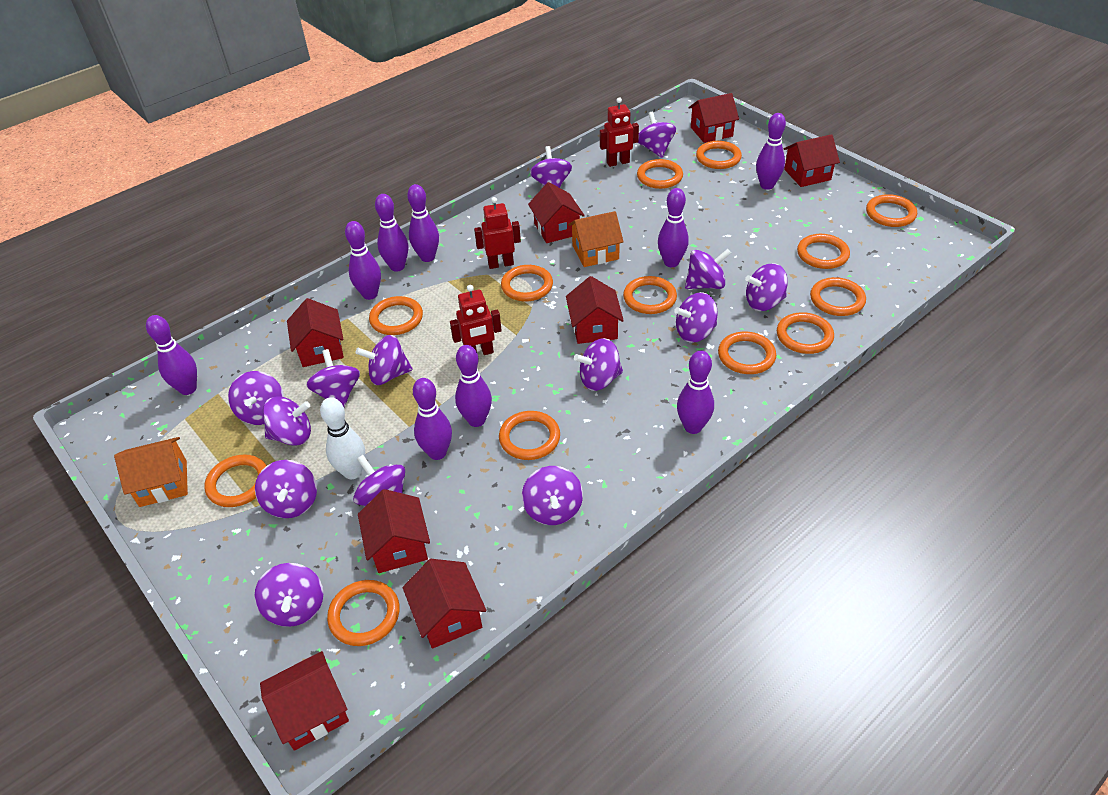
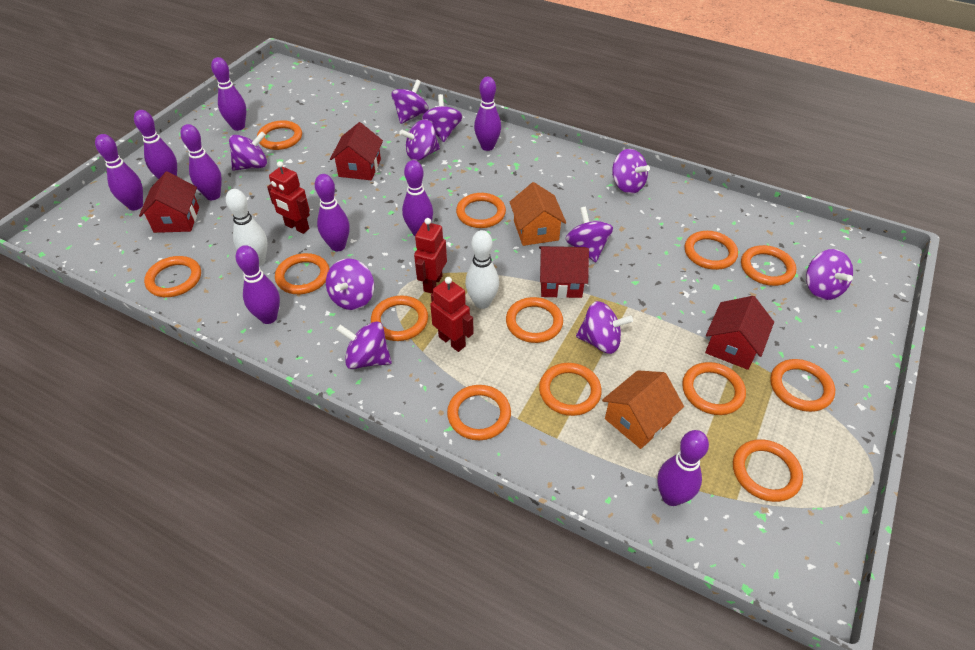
purple spinning top: [228,371,284,425] [254,563,323,627] [255,460,317,518] [263,396,311,446] [306,349,360,407] [353,455,405,506] [355,335,413,385] [522,466,583,525] [530,146,572,188] [574,338,623,391] [638,112,676,158] [674,292,718,343] [685,249,731,289] [745,263,788,311] = 14 -> [229,131,267,171] [326,258,374,310] [336,321,392,369] [391,80,429,124] [399,119,440,161] [422,94,462,142] [565,207,613,262] [576,301,633,354] [612,149,650,194] [806,249,853,300] = 10
red house: [260,651,349,751] [287,298,344,367] [358,489,430,573] [403,559,487,649] [528,182,585,243] [566,276,624,344] [689,93,739,143] [784,134,840,187] = 8 -> [139,171,199,233] [330,122,383,180] [539,246,589,298] [705,296,774,370] = 4
white bowling pin: [320,397,365,479] = 1 -> [226,189,268,266] [465,230,499,309] = 2

